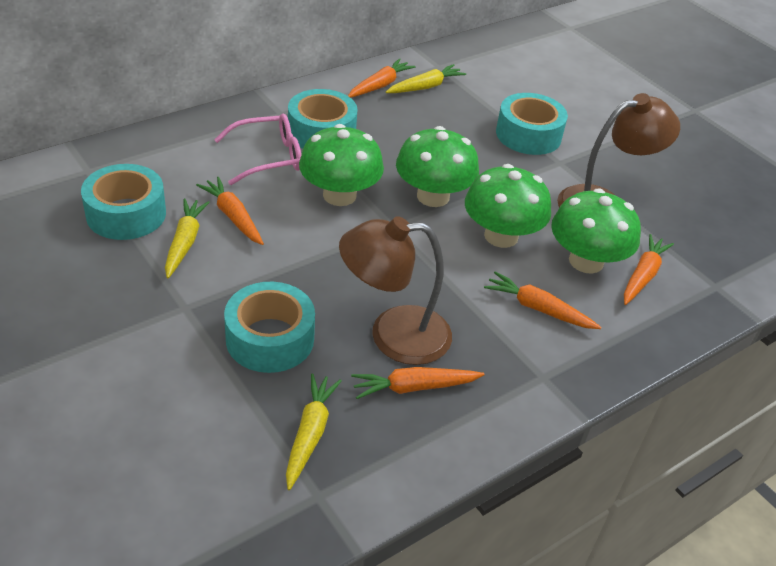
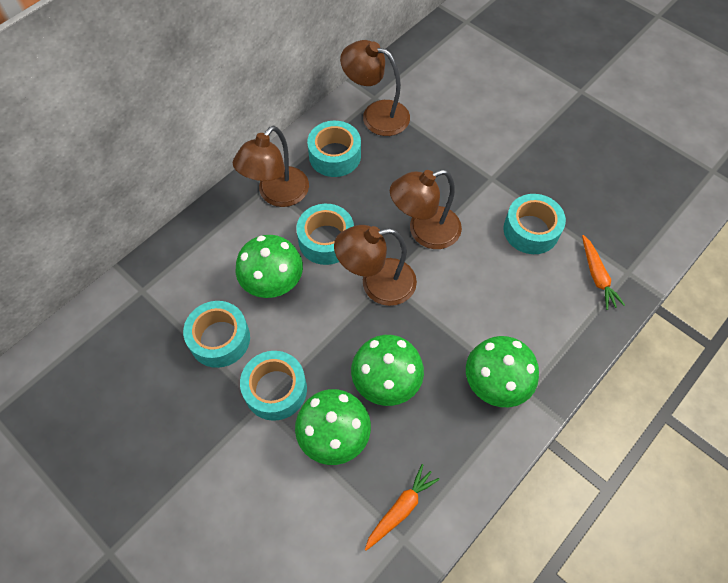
brown lamp: [339,216,452,365] [557,93,680,207] = 2 -> [233,126,309,207] [334,225,417,306] [340,40,410,136] [390,169,462,249] = 4
orange carrot: [196,177,264,245] [348,58,416,98] [351,367,485,399] [484,271,601,329] [624,234,674,305] = 5 -> [365,464,440,551] [582,235,625,310] = 2
pink glasses: [214,114,301,185] = 1 -> none = 0
turquoise tape: [81,164,166,240] [224,282,315,373] [288,89,358,149] [496,93,568,155] = 4 -> [183,301,250,368] [240,351,307,421] [296,204,354,265] [307,121,361,177] [503,194,566,254] = 5
yellow carrot: [165,199,210,278] [286,373,342,490] [386,64,466,93] = 3 -> none = 0

